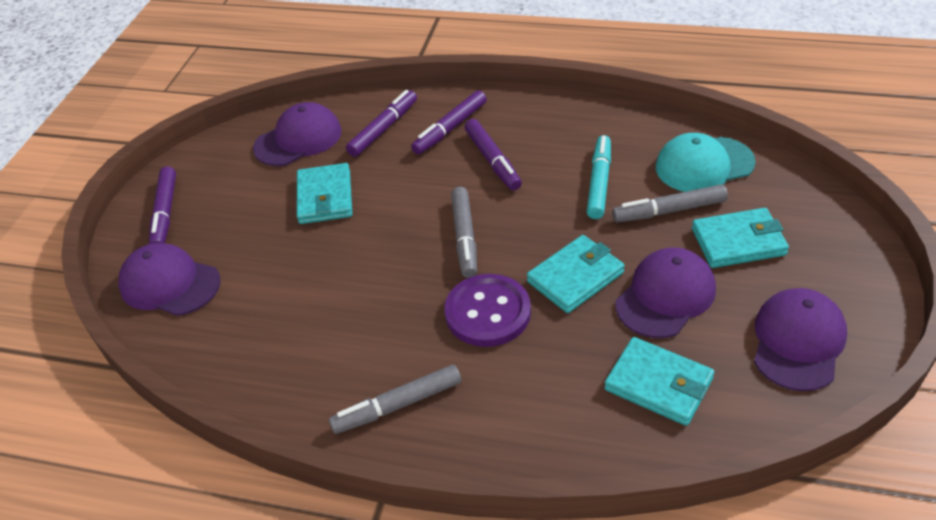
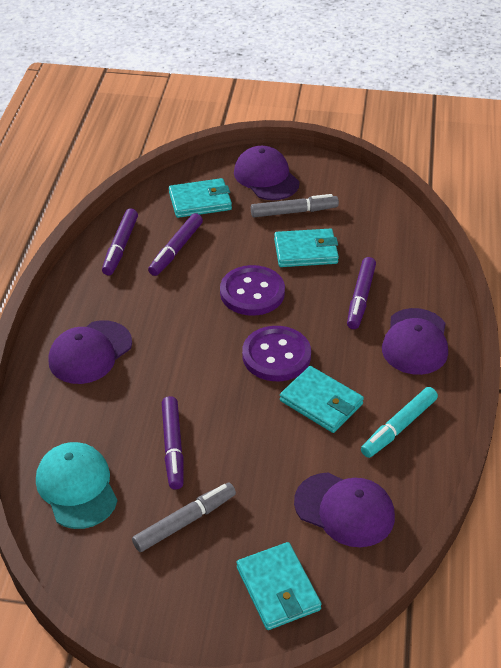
grey marker: [329,365,461,434] [451,187,477,278] [612,184,728,223] = 3 -> [132,483,236,552] [251,194,339,217] = 2
purple button: [444,274,531,347] = 1 -> [220,265,285,316] [242,326,311,381] = 2

